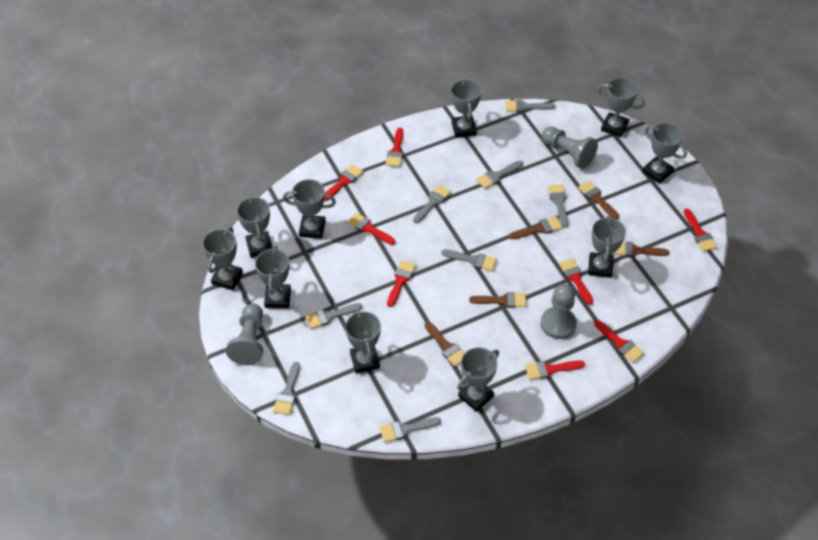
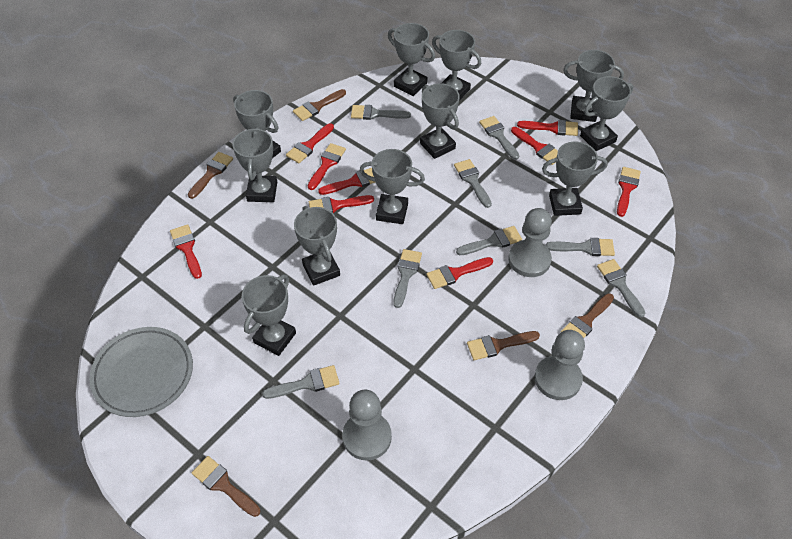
grey plate: none = 0 -> [89,327,193,417] = 1
grey trophy: [202,227,243,290] [237,195,273,258] [255,246,291,308] [283,179,336,239] [345,308,381,374] [451,78,481,138] [457,347,499,412] [588,215,626,278] [597,78,645,137] [642,123,687,184] = 10 -> [233,90,281,158] [233,127,277,202] [242,274,296,356] [294,206,340,286] [360,149,425,224] [388,23,435,96] [420,83,460,159] [432,30,481,101] [542,142,608,216] [563,50,624,122] [580,76,633,151] = 11
red brush: [324,164,363,201] [347,212,395,245] [386,128,403,167] [387,260,416,307] [525,360,585,380] [559,258,593,305] [594,320,644,363] [684,209,717,252] = 8 -> [170,224,202,279] [286,123,334,163] [308,143,346,190] [309,195,374,213] [318,168,375,195] [426,257,493,289] [511,127,558,165] [517,120,578,136] [617,167,641,217] = 9

